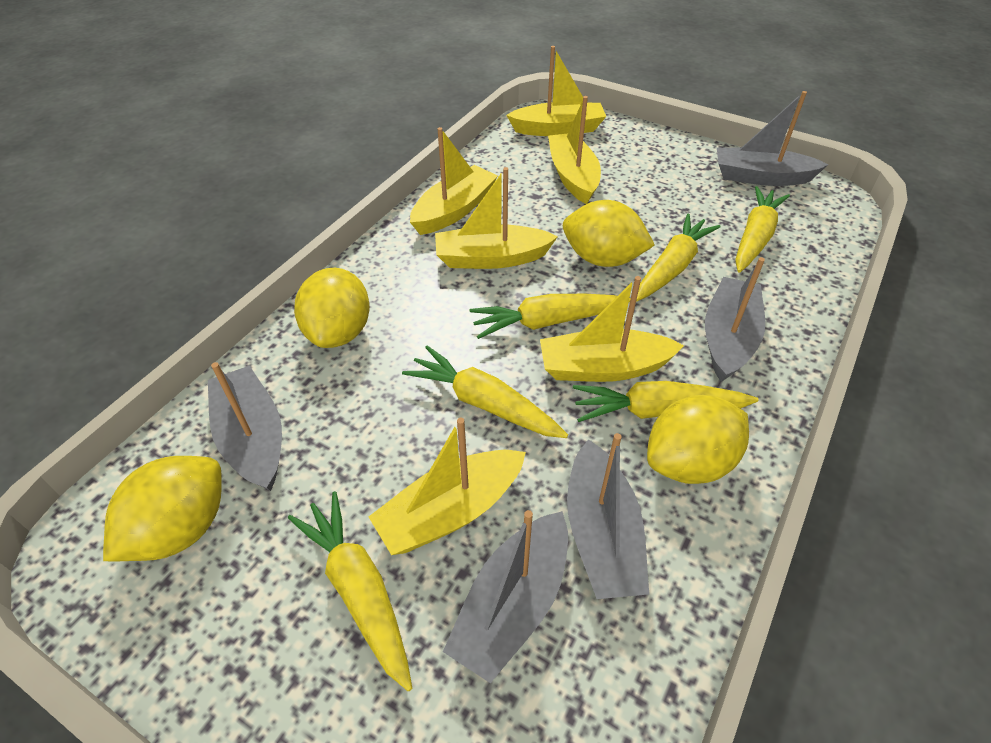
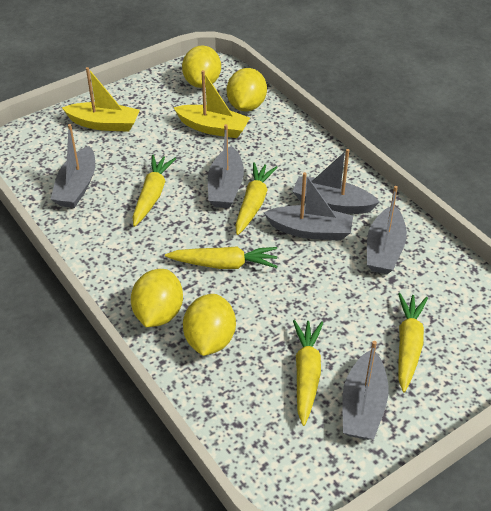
grey boat: [208,362,282,491] [443,510,568,683] [567,433,649,599] [705,257,765,382] [717,91,828,186] = 5 -> [51,124,95,208] [208,124,244,208] [264,172,353,240] [292,149,380,214] [342,341,389,440] [367,186,407,274] = 6
yellow boat: [369,418,526,555] [410,127,498,235] [435,167,558,269] [506,46,606,136] [540,276,684,382] [548,96,601,204] = 6 -> [62,67,140,132] [173,70,250,138] = 2
yellow carrot: [288,491,412,692] [402,345,568,438] [470,294,631,339] [573,381,759,422] [636,214,721,301] [735,186,790,272] = 6 -> [133,155,176,227] [165,246,278,269] [235,162,278,235] [293,320,323,426] [398,293,428,392] = 5

